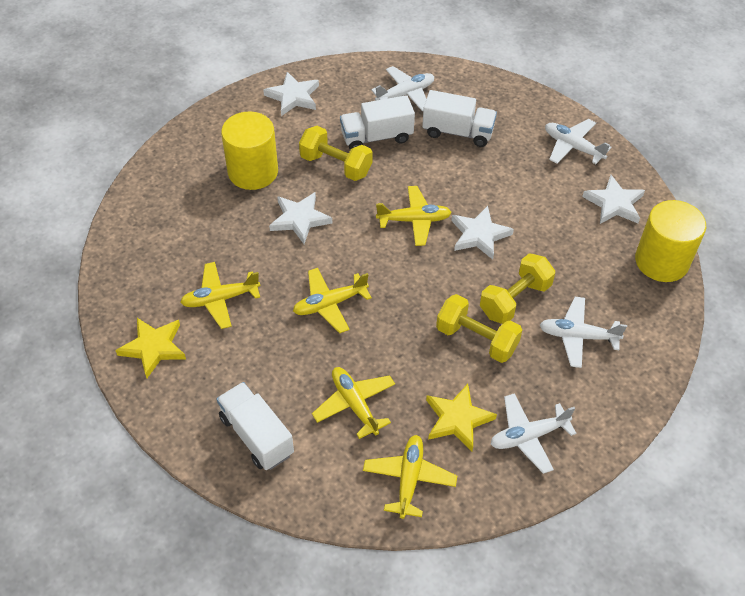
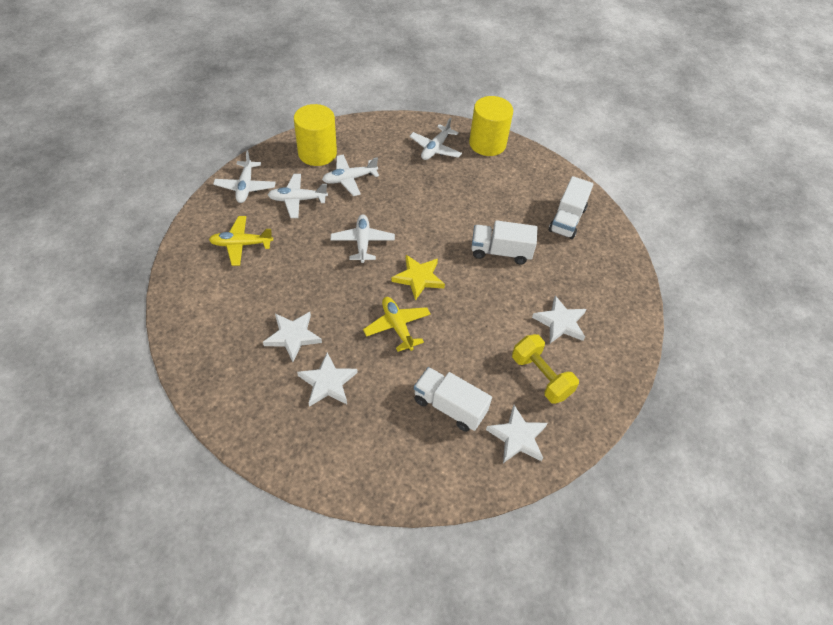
white plane: [371,66,434,111] [491,393,576,474] [540,297,627,368] [545,119,612,164] = 4 -> [213,151,276,203] [268,174,328,218] [322,155,379,196] [331,214,395,263] [410,118,462,160] = 5
yellow dumbbell: [299,126,373,181] [436,294,522,363] [480,253,555,324] = 3 -> [512,334,579,404] = 1
yellow plane: [180,262,260,329] [293,268,372,333] [312,367,395,439] [363,435,457,519] [376,186,452,246] = 5 -> [209,216,273,266] [363,297,431,352] = 2
yellow star: [115,318,186,378] [426,384,497,451] = 2 -> [391,255,445,301] = 1

